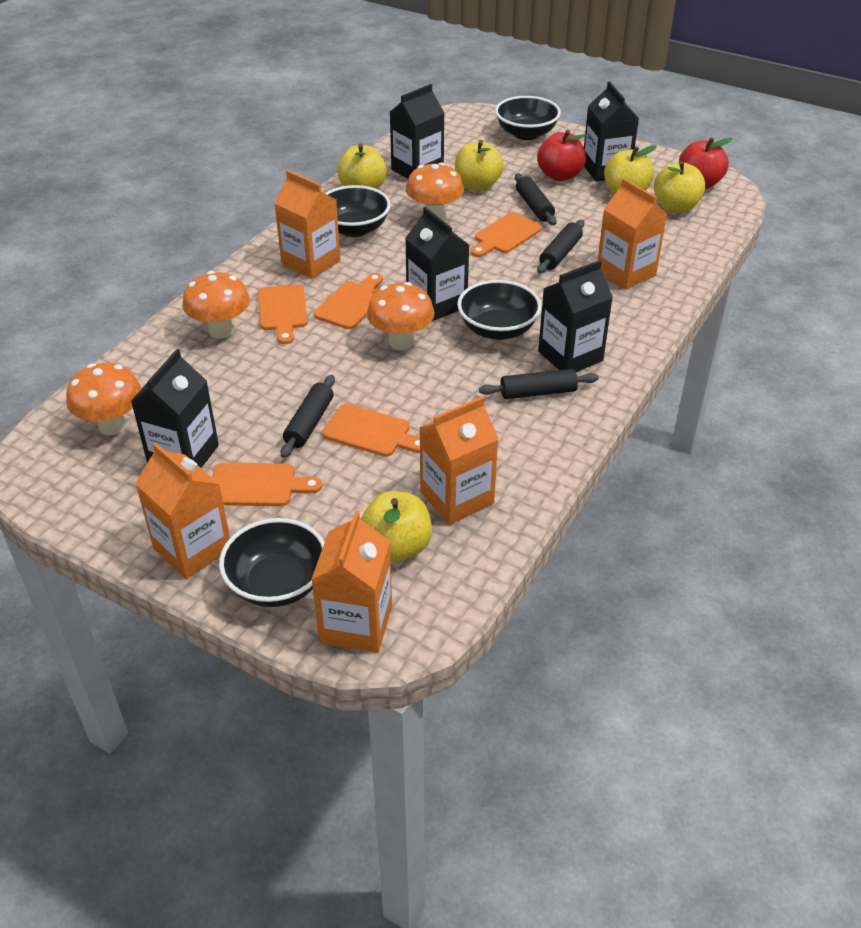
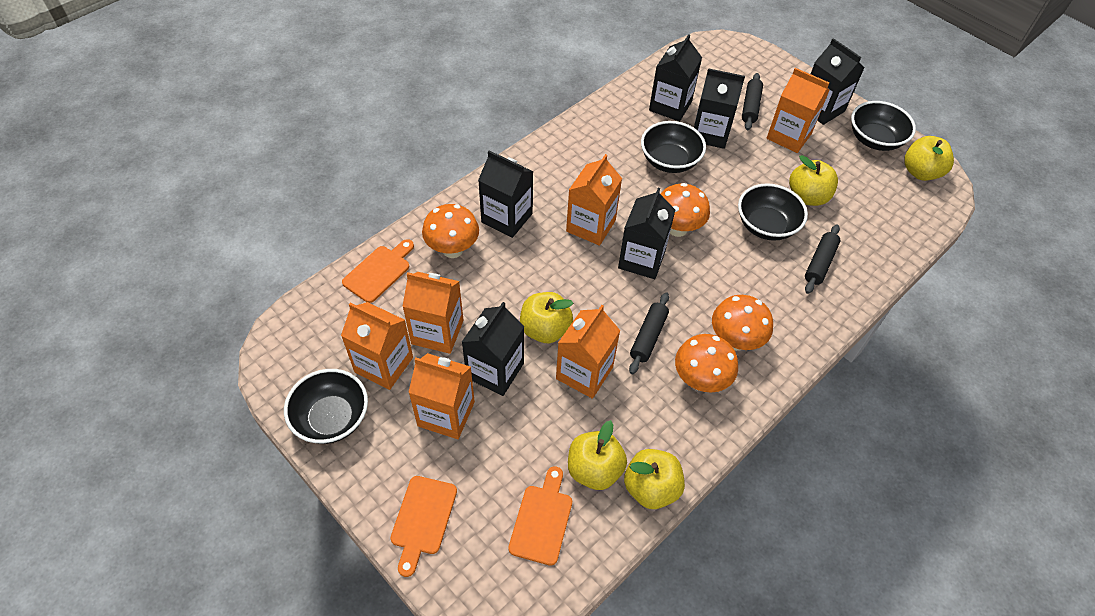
black carton: [131,349,219,468] [390,84,444,179] [405,207,469,321] [538,260,613,372] [584,81,639,181] = 5 -> [462,302,524,396] [478,150,533,238] [618,188,675,279] [649,34,702,122] [694,68,745,149] [811,38,864,125] = 6
black rolling pin: [281,375,335,458] [479,369,599,399] [515,173,557,225] [537,220,584,273] = 4 -> [629,292,669,374] [742,73,763,130] [805,224,840,294] = 3
orange carton: [135,442,230,579] [274,170,340,279] [311,511,392,653] [419,396,499,525] [597,178,667,290] = 5 -> [341,302,413,390] [402,272,464,354] [408,353,475,439] [556,305,620,399] [566,154,622,246] [767,68,830,153] = 6
orange cutting board: [212,463,322,506] [258,284,308,344] [314,273,383,329] [322,404,420,457] [471,212,542,257] = 5 -> [342,239,414,303] [390,476,457,577] [508,466,572,566] = 3
red apple: [537,130,586,181] [679,137,733,190] = 2 -> none = 0

